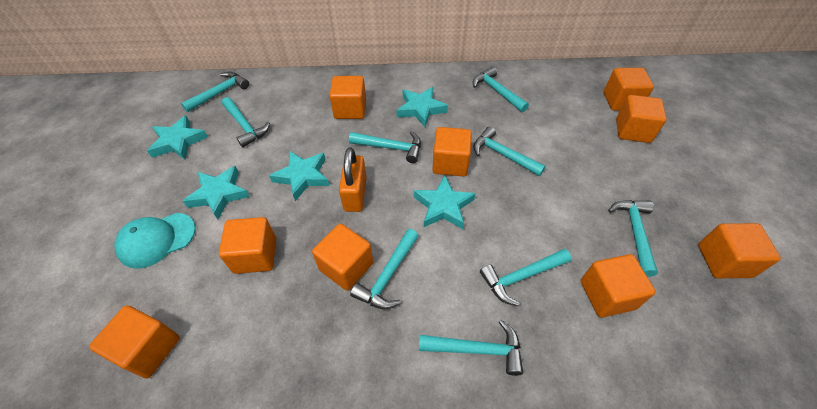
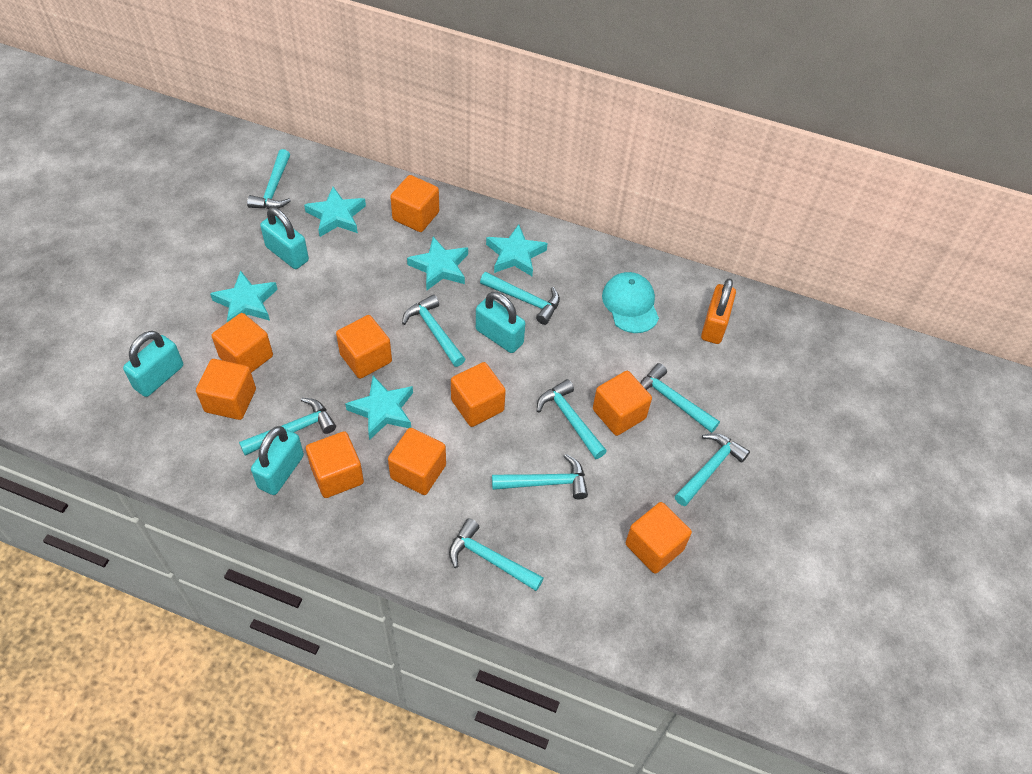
turquoise padlock: none = 0 -> [123,331,183,397] [251,426,304,495] [260,207,309,269] [476,292,525,353] = 4

